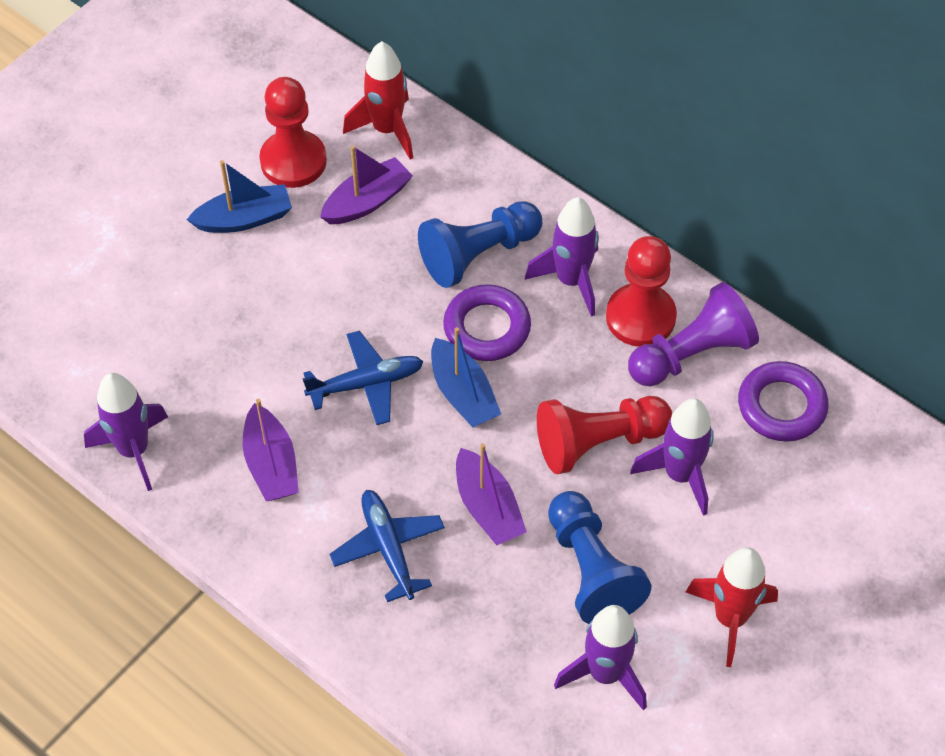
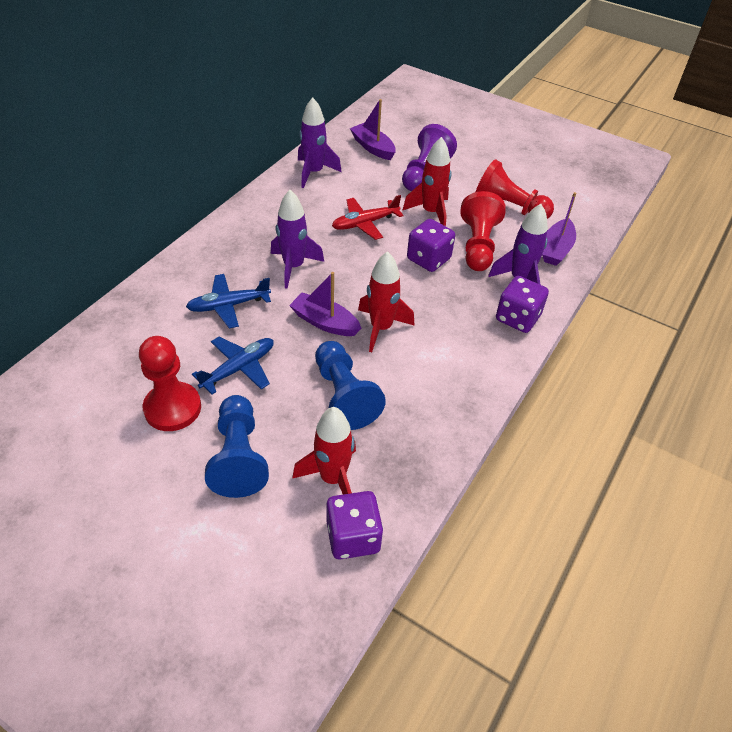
blue boat: [187,160,292,233] [431,327,501,428] = 2 -> none = 0
purple dice: none = 0 -> [326,491,383,560] [407,219,455,272] [496,276,549,333] = 3
purple ring: [443,284,531,361] [738,361,829,442] = 2 -> none = 0
purple rocket: [84,373,168,491] [525,197,599,317] [554,605,647,711] [630,398,714,516] = 4 -> [271,190,324,289] [298,98,342,188] [488,204,548,285] = 3
red plane: none = 0 -> [332,195,404,240] = 1
red rocket: [343,41,413,159] [686,547,778,667] = 2 -> [292,407,356,495] [358,251,415,352] [403,137,451,226] = 3

